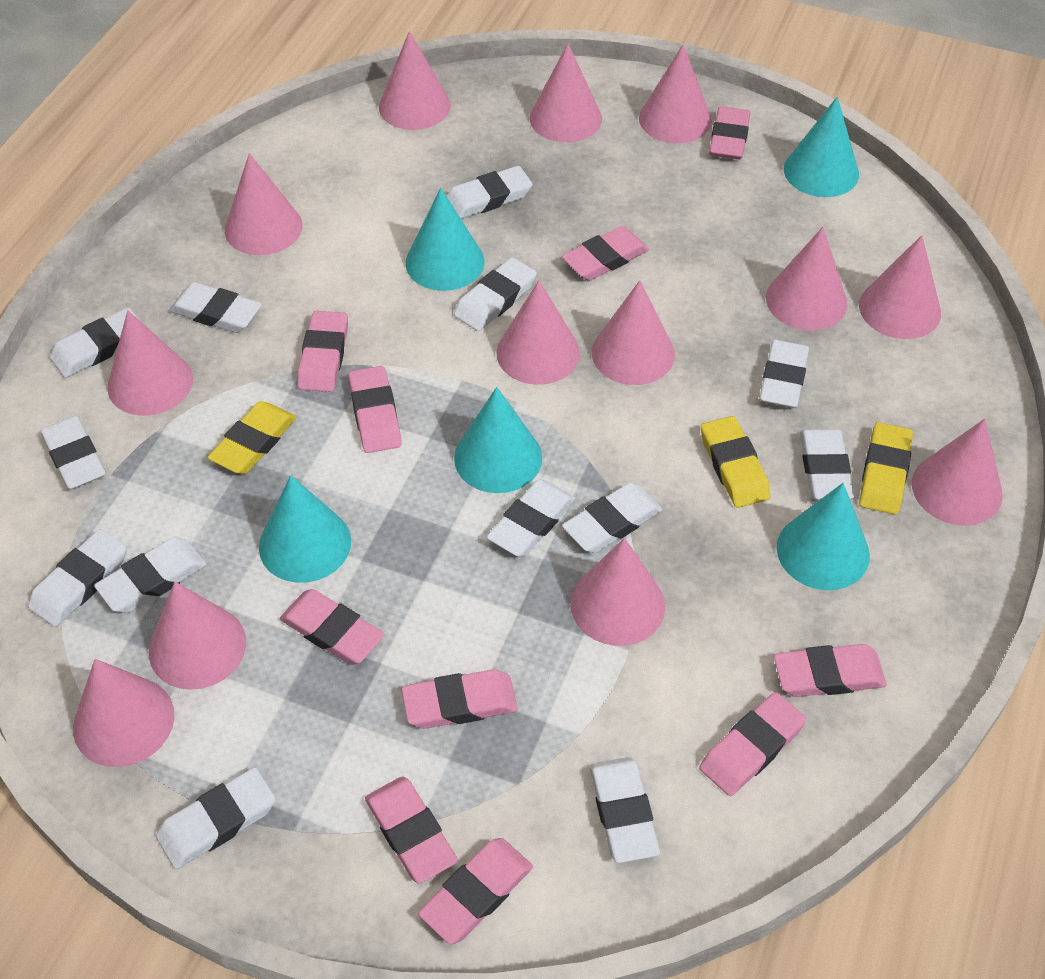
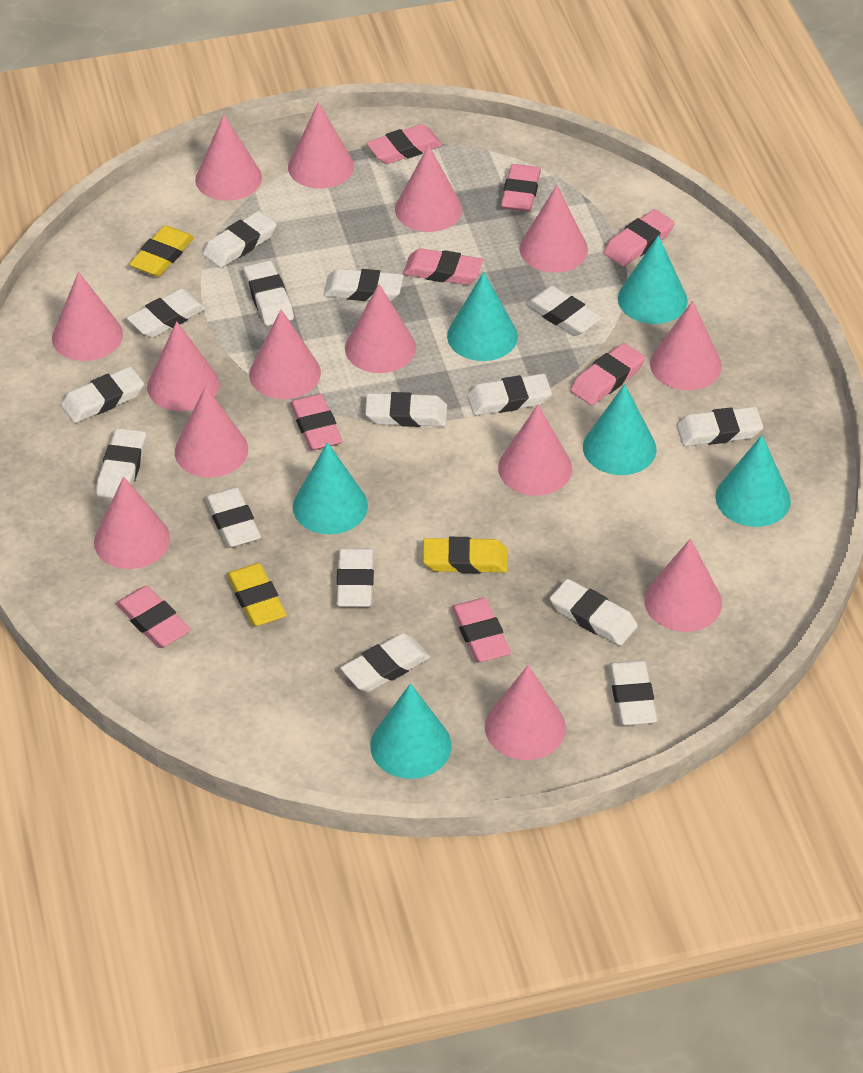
pink cone: [73,659,175,767] [107,310,193,416] [149,582,246,690] [225,153,302,255] [379,31,451,130] [496,280,580,385] [530,44,602,142] [571,538,665,646] [592,280,675,385] [639,44,712,143] [766,227,847,330] [859,235,941,339] [912,419,1003,526] = 13 -> [52,272,123,361] [94,477,170,569] [147,321,219,411] [175,386,248,478] [195,114,262,201] [249,309,321,399] [288,102,354,188] [345,284,416,373] [395,145,462,232] [485,665,566,760] [498,405,572,496] [519,185,588,273] [644,538,722,632] [650,301,722,391] = 14
pink eraser: [280,589,385,665] [297,311,348,392] [348,366,402,453] [365,777,458,884] [402,669,518,729] [418,838,533,944] [561,226,649,281] [699,692,807,796] [709,106,751,159] [774,644,887,697] = 10 -> [116,586,191,648] [290,394,343,451] [366,124,442,164] [403,248,483,285] [452,598,511,662] [501,164,541,212] [570,343,645,405] [603,209,675,267] = 8
turquoise cone: [259,475,351,583] [406,188,485,291] [454,387,542,493] [777,483,870,590] [784,97,859,197] = 5 -> [293,442,368,534] [370,683,452,779] [447,272,518,361] [583,384,657,475] [618,235,688,324] [715,435,791,527] = 6
white eraser: [28,529,127,627] [41,416,106,490] [50,307,139,378] [94,538,207,613] [156,768,276,869] [169,282,262,333] [447,166,533,219] [454,257,537,331] [487,479,575,557] [562,483,662,553] [590,757,660,863] [759,340,809,408] [800,429,854,500] = 13 -> [61,366,144,423] [96,428,146,498] [127,289,207,338] [203,211,277,268] [205,487,261,548] [244,261,294,326] [324,268,403,301] [336,548,374,607] [340,633,430,692] [365,392,447,427] [467,374,552,415] [525,286,602,336] [550,579,638,646] [609,660,657,725] [677,407,763,446] = 15

